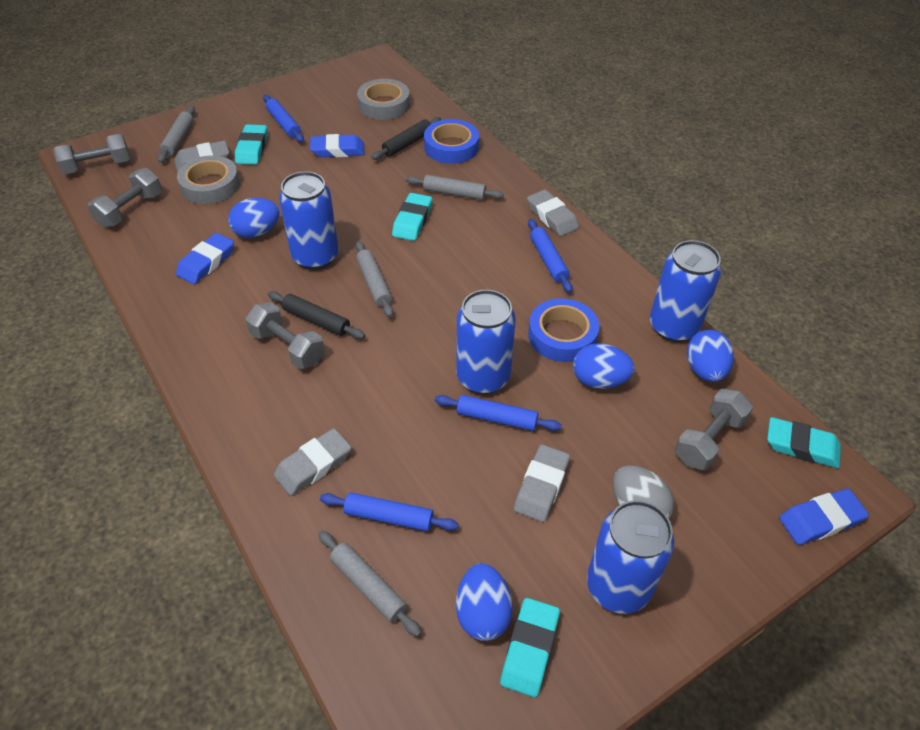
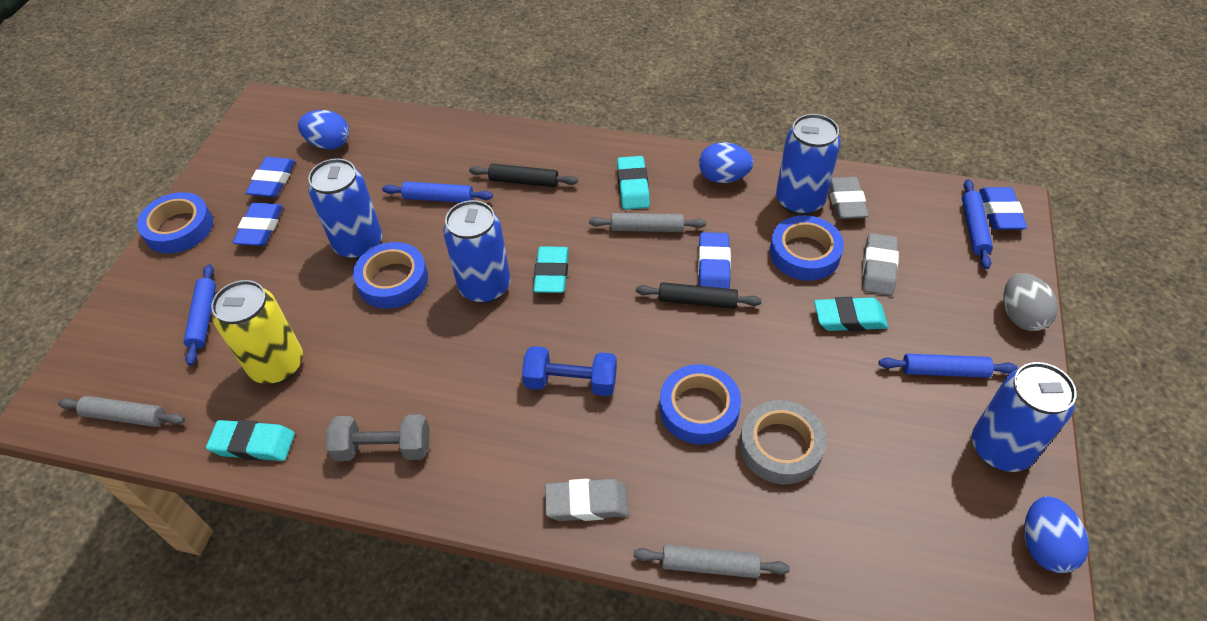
blue dumbbell: none = 0 -> [522,346,617,396] = 1
blue egg: [228,198,280,238] [456,563,513,641] [573,343,635,389] [687,330,734,382] = 4 -> [298,110,349,149] [699,142,754,183] [1024,496,1089,573] = 3
blue eraser: [176,233,234,284] [310,134,364,157] [779,489,869,545] = 3 -> [233,203,283,246] [246,157,295,197] [698,232,731,289] [979,187,1027,230] = 4
blue tape: [424,119,479,164] [528,298,599,362] = 2 -> [137,192,213,253] [353,242,428,309] [660,364,741,444] [770,215,844,281] = 4
grey dumbbell: [53,133,131,174] [88,168,162,228] [246,302,325,369] [675,389,753,470] = 4 -> [326,415,429,461] = 1
grey eraser: [174,141,229,172] [274,428,351,496] [514,444,570,522] [527,190,579,236] = 4 -> [545,479,629,521] [829,177,869,219] [862,233,899,296] = 3
grey rolling pin: [158,106,195,163] [318,531,422,637] [355,241,393,317] [406,175,504,200] = 4 -> [58,396,185,427] [589,213,706,232] [633,545,790,578] = 3
grey tape: [177,155,240,204] [357,79,410,120] = 2 -> [739,400,826,484] = 1
yellow can: none = 0 -> [211,280,303,384] = 1

